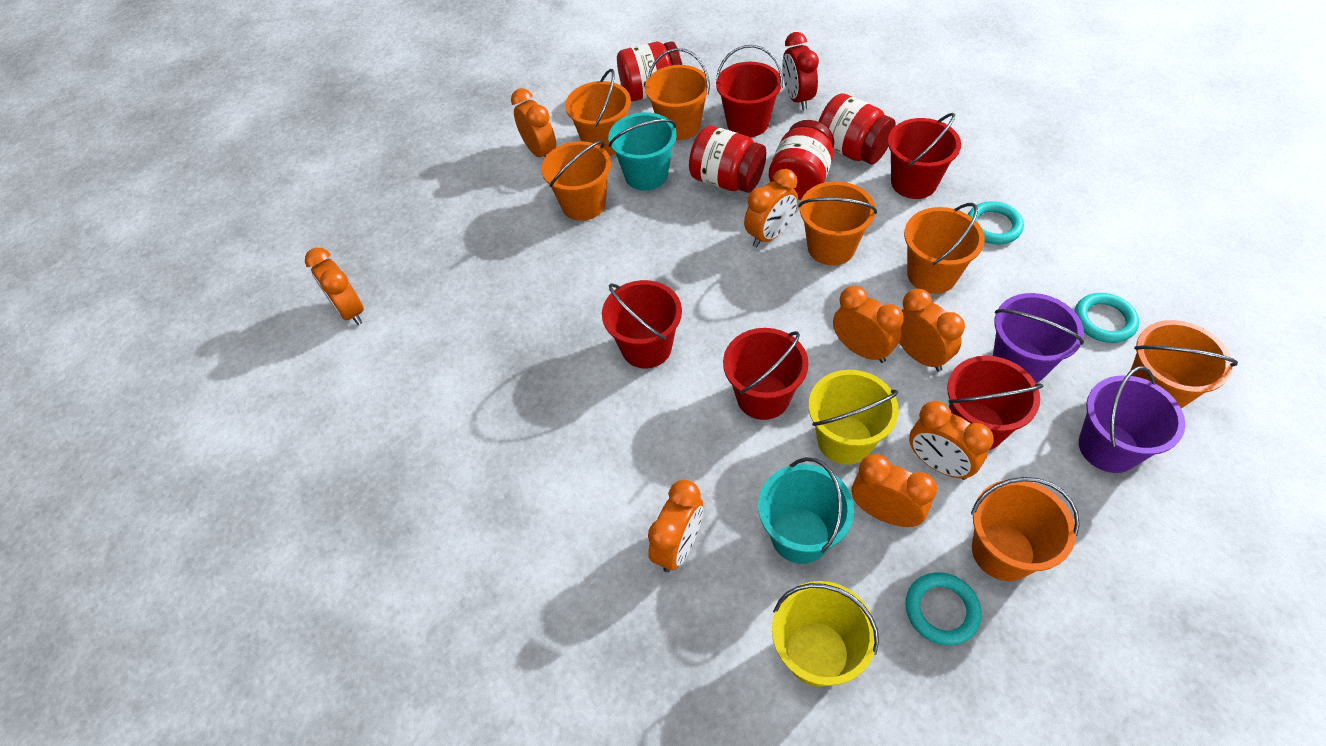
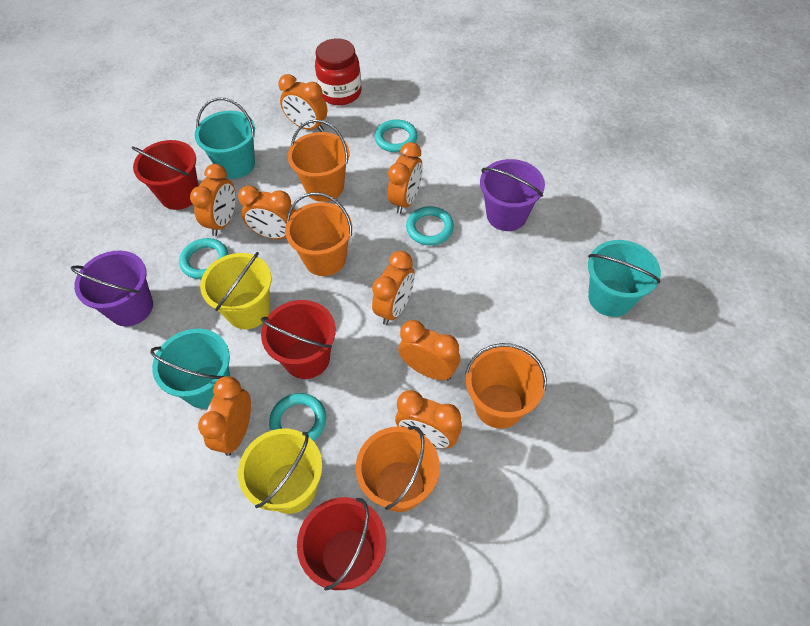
orange bucket: [541,140,611,221] [565,69,631,156] [645,48,710,140] [798,181,877,265] [904,203,985,294] [971,477,1080,581] [1131,320,1238,409] = 7 -> [285,192,352,276] [288,119,349,202] [356,426,440,512] [465,343,547,429] = 4
red bucket: [602,280,682,369] [716,45,783,137] [723,328,808,420] [888,113,961,199] [947,356,1044,450] = 5 -> [132,140,198,210] [261,300,336,379] [297,497,386,590] = 3
red clock: [782,32,819,110] = 1 -> none = 0
red jar: [617,41,682,101] [689,126,766,193] [769,120,834,200] [818,93,896,164] = 4 -> [315,38,362,105] = 1
turquoise bucket: [608,112,677,190] [758,457,854,564] = 2 -> [150,329,230,409] [195,98,255,179] [588,240,661,317] = 3
turquoise ring: [906,572,981,645] [968,201,1024,245] [1074,293,1139,343] = 3 -> [179,238,228,279] [269,393,326,441] [375,119,418,152] [406,206,454,245] = 4

